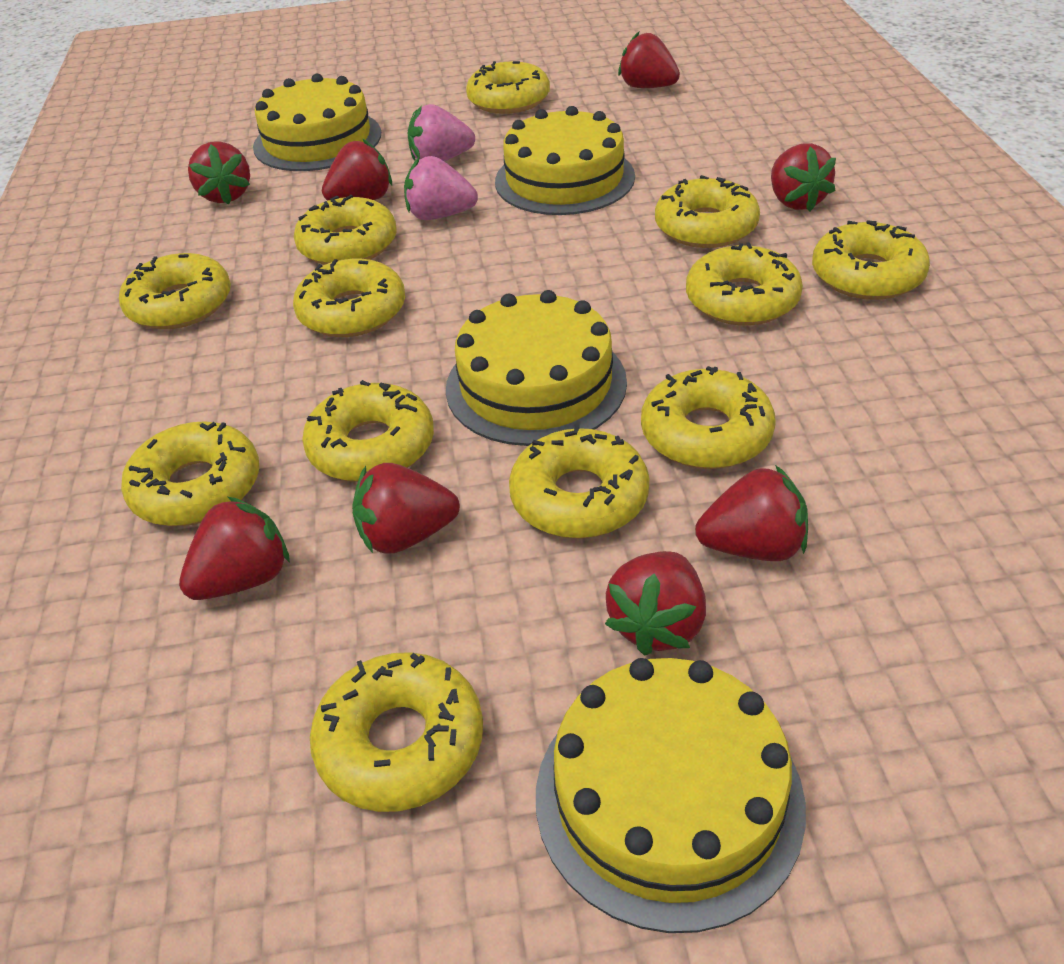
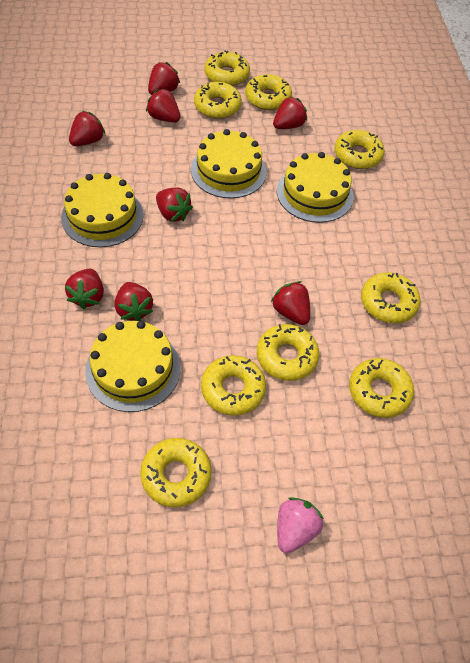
pink strawberry: [404,156,478,220] [407,104,475,161] = 2 -> [277,497,324,554] = 1
yellow donut: [119,253,231,329] [121,421,259,526] [293,259,405,337] [294,195,396,265] [302,380,434,482] [310,652,483,812] [466,61,550,114] [509,424,650,539] [641,366,776,469] [655,175,760,248] [686,242,803,326] [812,221,930,300] = 12 -> [140,438,212,507] [194,82,242,119] [201,355,266,416] [204,51,250,86] [245,74,292,110] [257,324,319,381] [334,130,385,169] [349,358,414,418] [361,272,420,323] = 9

